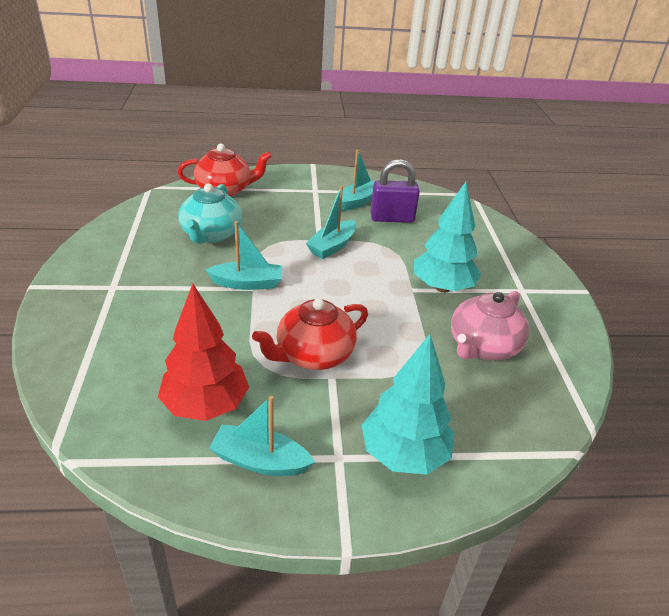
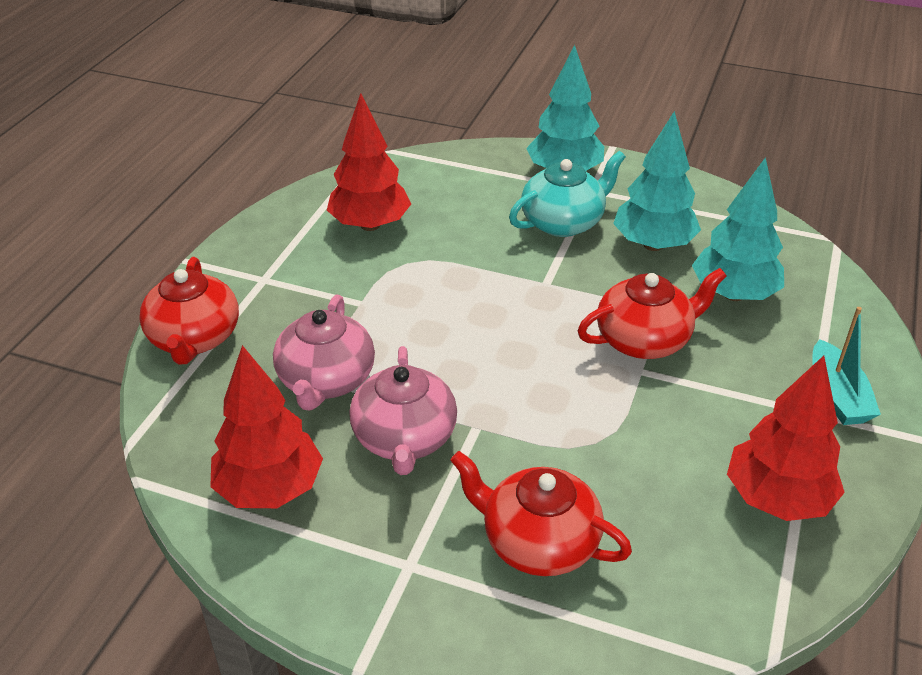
pink teapot: [451,291,529,360] = 1 -> [273,295,375,410] [349,346,457,475] = 2
purple padlock: [370,159,420,223] = 1 -> none = 0
red teapot: [177,144,272,197] [252,299,368,370] = 2 -> [139,257,239,364] [450,451,632,576] [578,268,727,359] = 3
red tree: [158,284,249,421] = 1 -> [210,345,323,508] [327,93,411,231] [727,356,845,521] = 3
turquoise boat: [206,221,282,290] [209,396,315,476] [306,185,356,259] [335,150,374,211] = 4 -> [812,307,881,425] = 1
turquoise tree: [362,334,454,475] [414,182,481,293] = 2 -> [526,45,604,171] [613,111,701,251] [692,157,784,301] = 3

